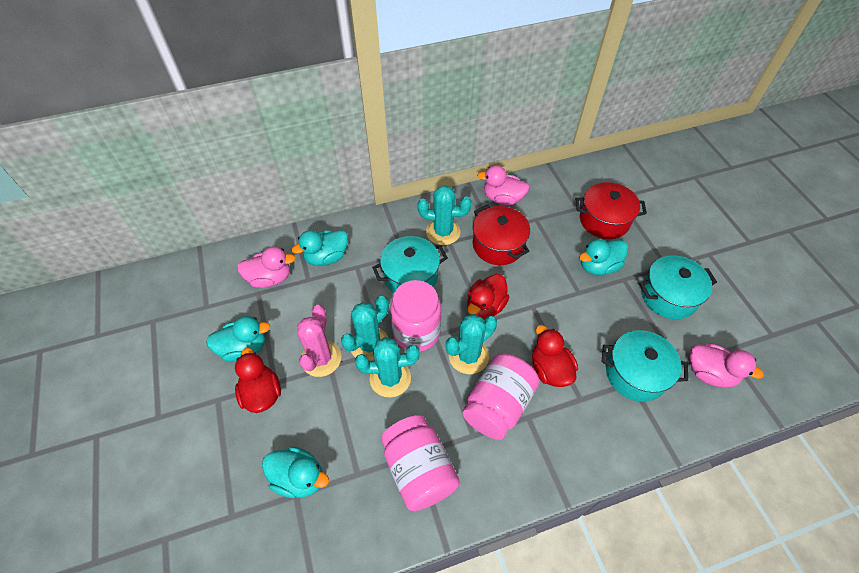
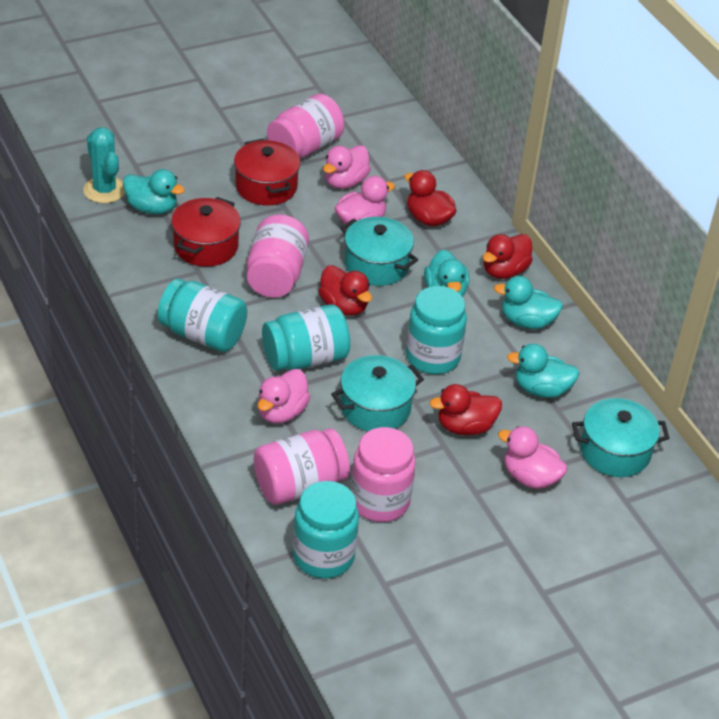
pink cactus: [297,305,341,377] = 1 -> none = 0
pink duck: [237,246,296,288] [477,165,530,205] [690,344,764,388] = 3 -> [257,369,310,423] [323,145,371,189] [335,176,395,227] [498,426,567,489] = 4
pink jar: [381,415,460,511] [390,280,441,352] [462,353,539,440] = 3 -> [247,214,309,297] [254,429,350,505] [267,94,345,158] [351,427,416,522] = 4
red duck: [235,348,281,413] [467,274,509,320] [532,325,578,387] = 3 -> [319,265,372,316] [404,170,456,226] [430,384,502,435] [483,234,533,279] = 4
turquoise cactus: [341,296,389,361] [355,337,420,397] [417,185,471,245] [446,314,497,374] = 4 -> [83,127,125,203] = 1
turquoise jar: none = 0 -> [158,279,247,352] [262,304,350,371] [293,481,359,579] [406,286,467,374] = 4

